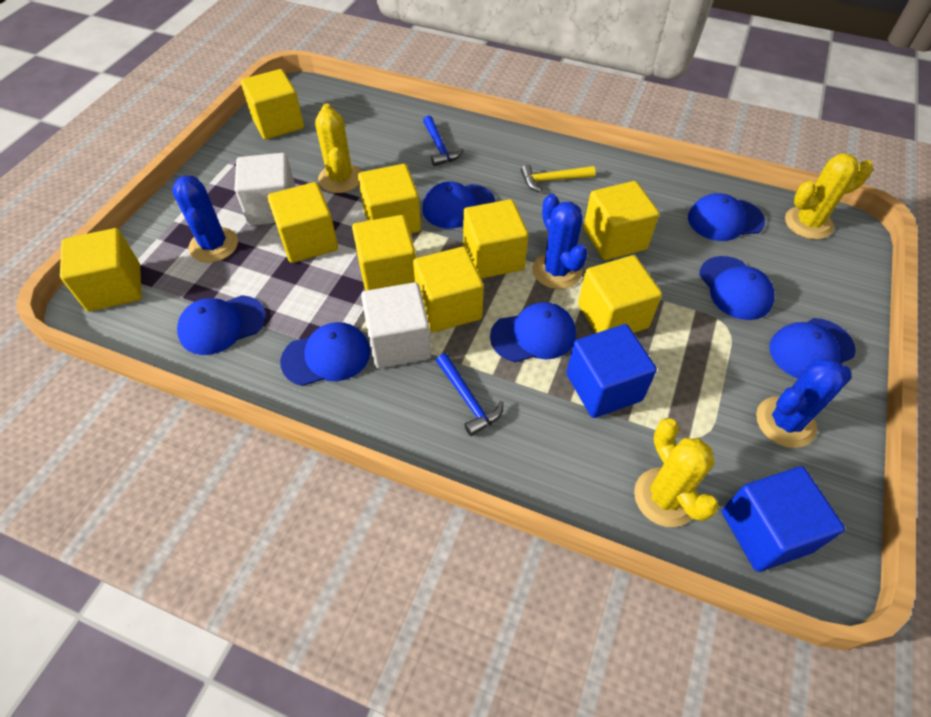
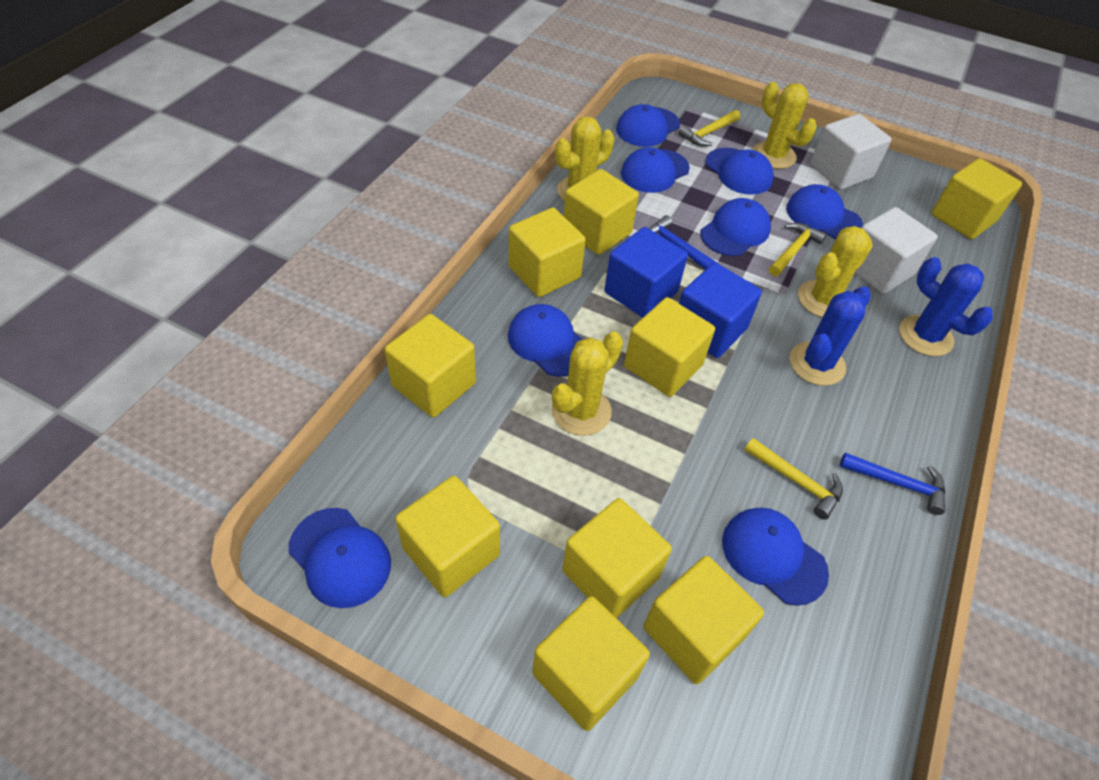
blue cactus: [172,175,238,263] [532,194,588,289] [756,358,852,448] = 3 -> [790,286,871,386] [899,257,993,356] = 2
blue cap: [177,295,266,355] [280,322,370,386] [422,182,495,228] [490,302,576,362] [688,193,765,241] [699,256,775,320] [769,318,856,378] = 7 -> [288,508,391,608] [508,304,583,377] [616,104,680,147] [621,147,690,193] [700,198,771,256] [705,148,774,195] [722,507,829,606] [786,184,863,239] = 8
yellow cactus: [315,104,361,193] [634,418,719,527] [785,153,873,240] = 3 -> [552,331,623,436] [555,117,614,201] [753,82,817,169] [798,226,873,317] = 4
yellow hammer: [521,164,596,192] = 1 -> [678,110,740,146] [744,438,843,520] [769,223,827,276] = 3

